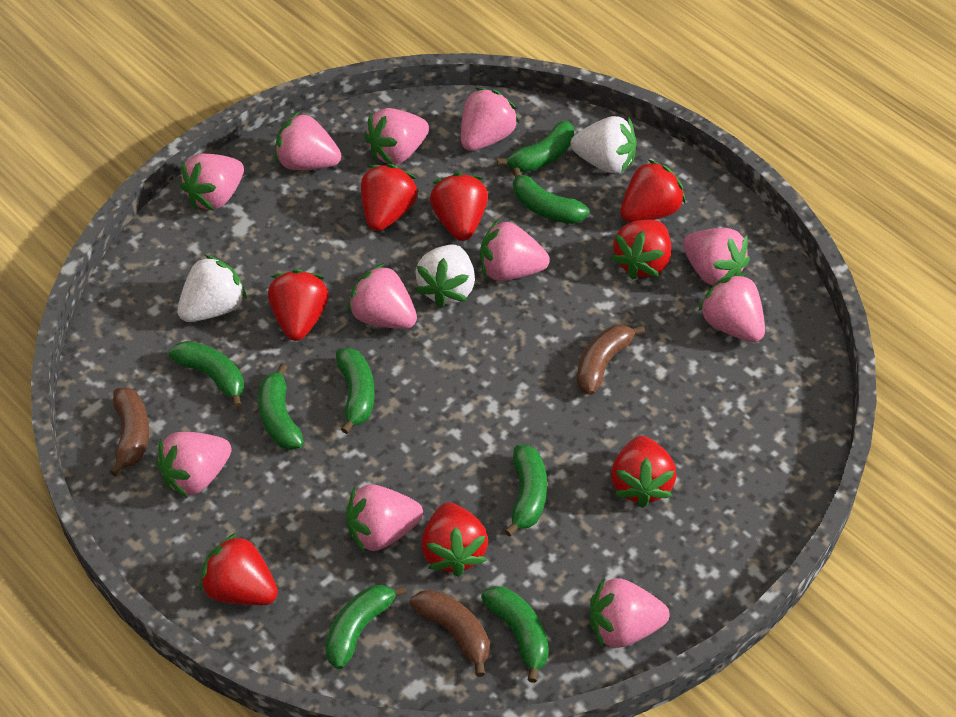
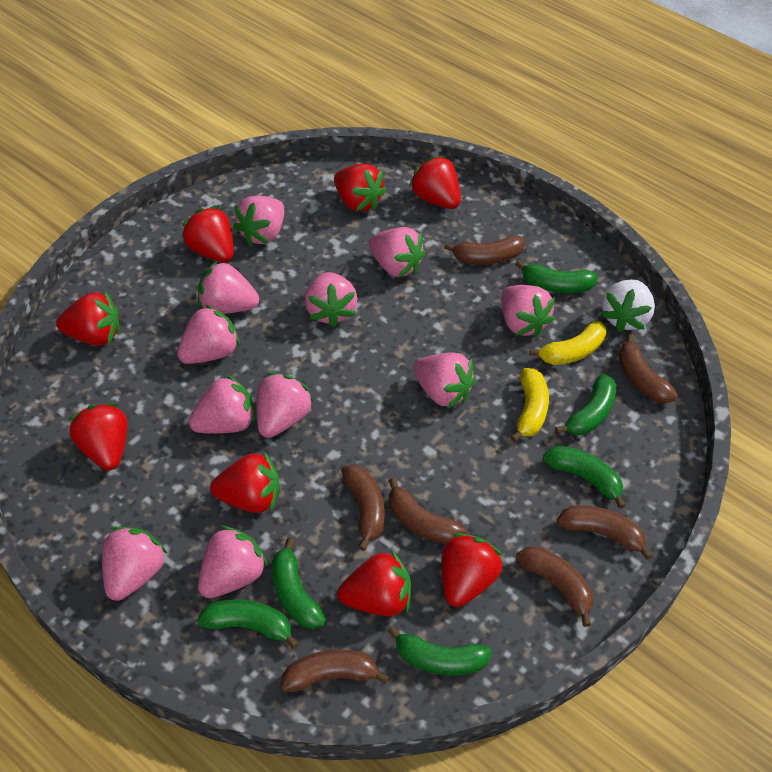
brown banana: [109,388,149,476] [410,590,489,677] [577,325,645,395] = 3 -> [281,649,389,692] [341,464,385,551] [389,478,467,544] [444,235,525,265] [516,546,593,627] [557,505,653,560] [619,334,678,403] = 7
green banana: [168,341,244,408] [258,364,304,450] [325,585,407,669] [336,348,375,434] [481,586,549,683] [497,121,574,172] [505,445,547,537] [512,167,589,224] = 8 -> [197,600,299,649] [272,538,326,629] [387,626,492,676] [515,260,598,293] [543,446,626,509] [555,374,616,435] = 6
white strawberry: [177,255,247,322] [415,245,475,308] [570,116,637,173] = 3 -> [600,279,655,332] = 1
yellow banana: none = 0 -> [510,368,549,442] [529,321,606,365] = 2

